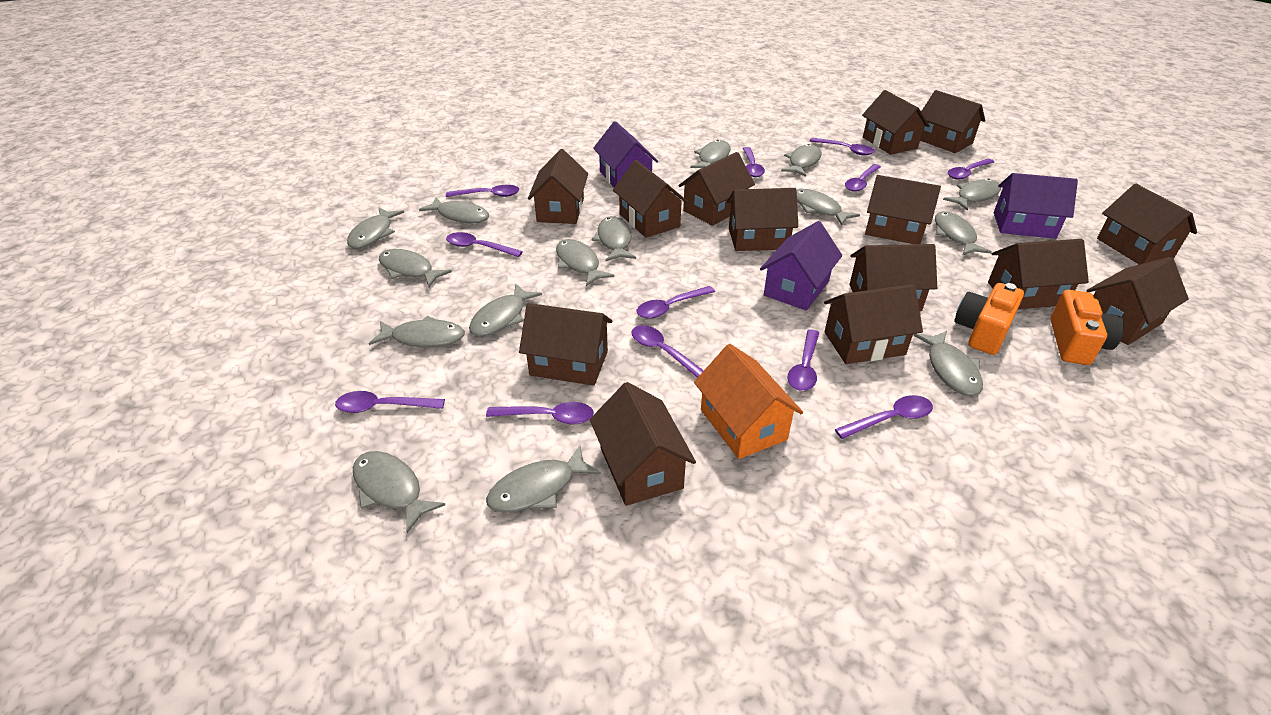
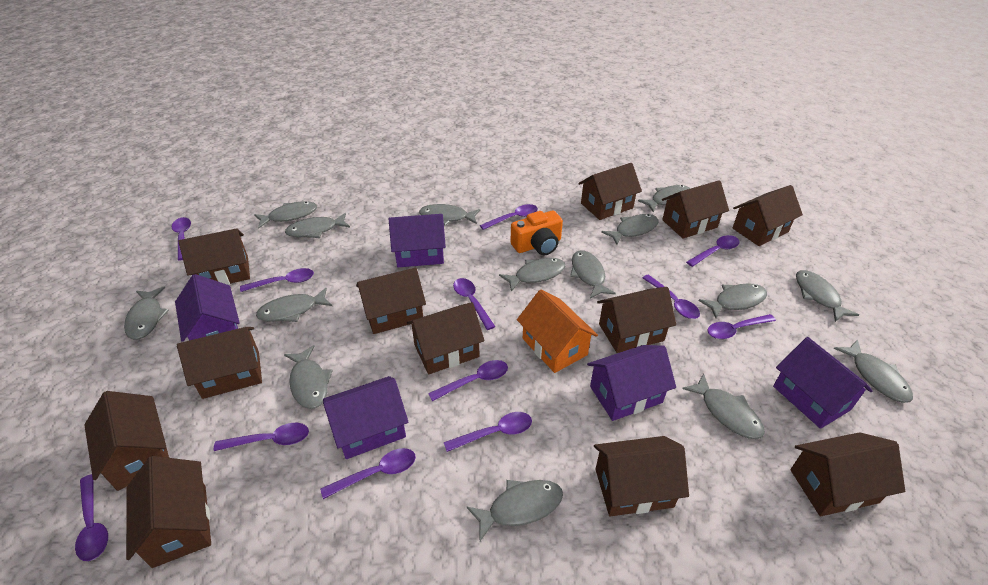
brown house: [519,303,612,386] [528,149,588,224] [590,382,696,506] [613,160,688,238] [678,152,755,226] [727,188,798,251] [824,284,923,364] [849,244,937,311] [862,90,930,155] [865,175,941,244] [920,90,985,153] [988,239,1089,309] [1086,257,1189,345] [1097,184,1197,265] = 14 -> [84,391,169,491] [126,456,211,568] [177,327,262,399] [179,228,250,285] [356,268,426,334] [407,302,485,374] [578,163,642,220] [594,436,689,516] [597,287,676,353] [662,180,729,239] [733,185,803,246] [790,432,905,516] = 12
orange camera: [954,283,1024,355] [1050,290,1124,365] = 2 -> [511,210,563,255] = 1
purple house: [593,121,658,187] [760,221,842,311] [994,173,1078,239] = 3 -> [175,274,240,342] [323,376,408,459] [389,214,446,267] [587,345,676,421] [773,337,873,429] = 5

